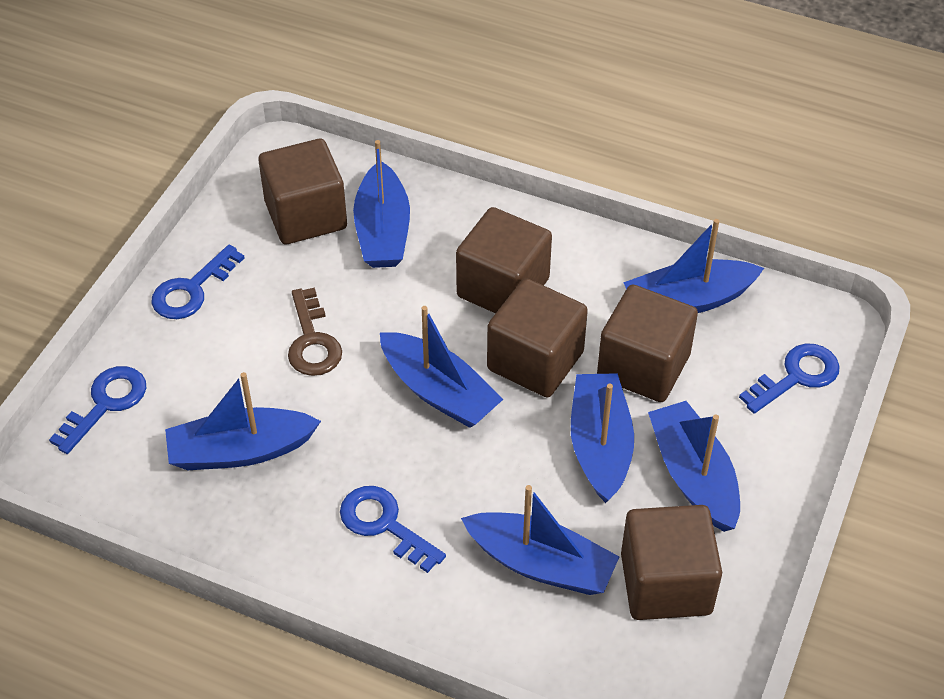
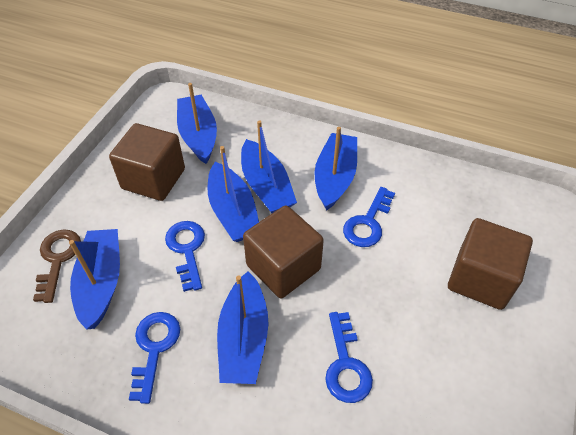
blue boat: [165,372,321,470] [353,140,410,268] [380,306,503,428] [461,485,619,595] [571,373,634,503] [623,219,764,313] [648,401,740,532] = 7 -> [69,229,120,330] [177,83,217,164] [207,146,259,242] [217,271,268,384] [241,120,297,213] [315,127,357,211] = 6
brown cube: [258,139,347,244] [456,207,552,313] [487,278,588,397] [597,284,698,402] [621,505,722,620] = 5 -> [109,123,185,201] [243,205,324,298] [448,218,533,310] = 3

